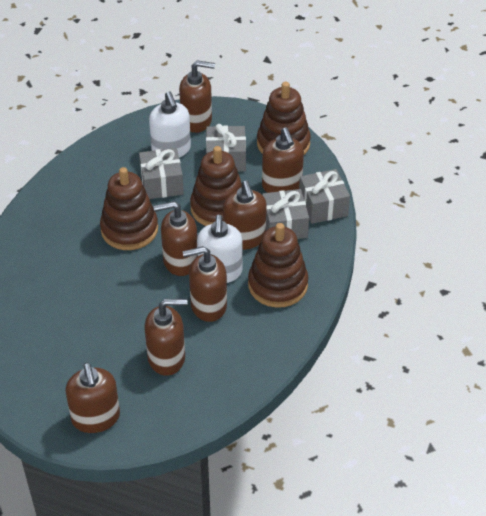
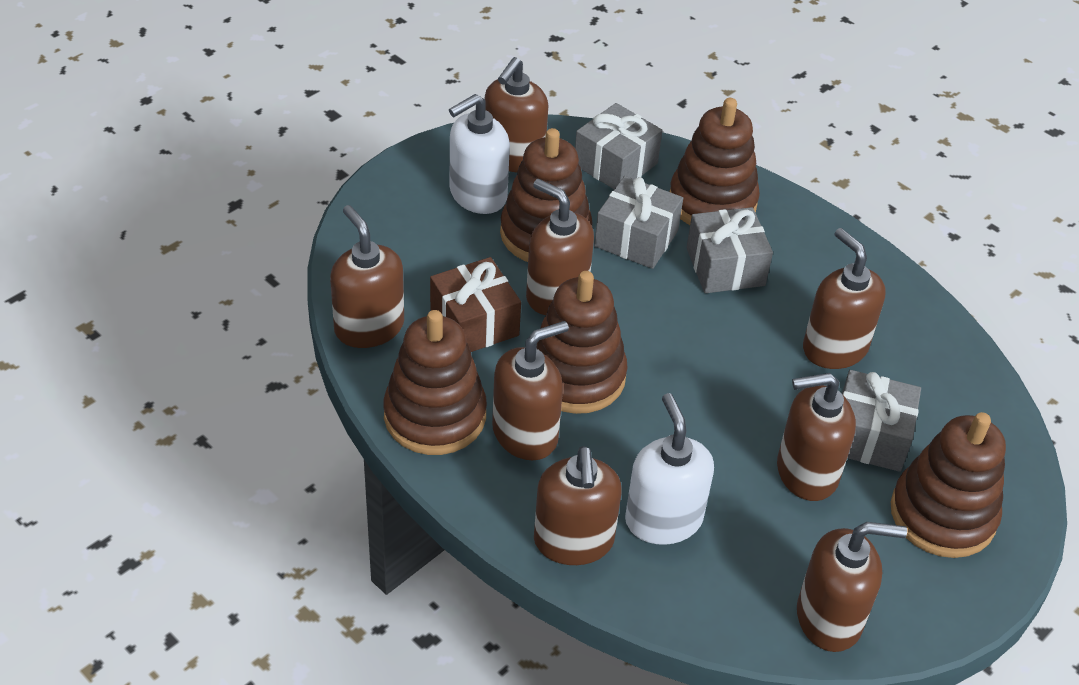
brown gift: none = 0 -> [430,257,521,352] = 1
brown soap dispenser: [66,362,120,433] [145,299,188,376] [154,201,198,276] [179,60,215,133] [182,246,227,322] [223,181,267,250] [262,127,304,193] = 7 -> [330,205,404,348] [484,57,548,172] [492,321,569,460] [526,179,594,315] [534,446,622,565] [777,373,856,501] [797,522,907,652] [803,228,885,369] = 8
brown stacking toy: [100,167,158,250] [190,146,242,226] [248,223,308,308] [257,82,311,155] = 4 -> [383,310,487,455] [500,128,593,262] [536,271,628,414] [670,98,760,225] [891,412,1006,558] = 5

